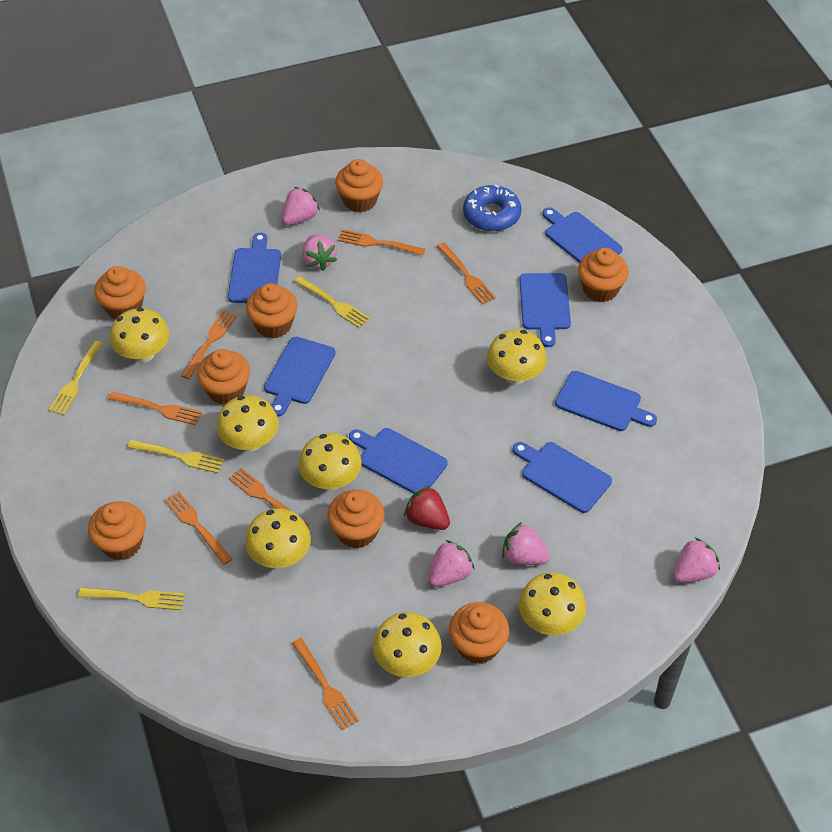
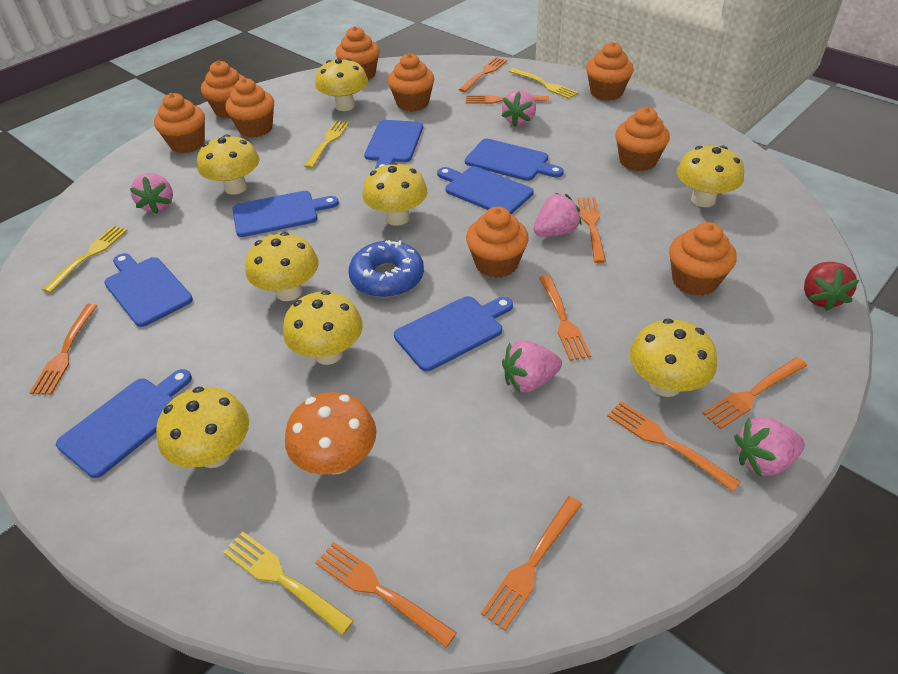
orange cupcake: [88,501,146,560] [94,266,146,320] [197,349,250,405] [246,283,297,339] [327,490,385,548] [335,159,383,213] [449,602,509,664] [578,248,629,302] = 8 -> [154,93,205,153] [201,61,245,119] [225,78,274,138] [336,26,380,80] [388,53,434,112] [466,206,529,278] [586,42,634,101] [615,107,670,171] [669,222,737,296] = 9
orange fork: [108,392,202,425] [164,491,232,565] [181,310,237,379] [229,468,309,527] [292,638,359,730] [338,229,425,256] [437,242,496,305] = 7 -> [29,304,98,395] [315,542,457,648] [459,57,507,92] [466,95,549,104] [481,496,582,631] [539,275,591,361] [578,197,606,263] [607,401,741,492] [702,357,807,429] = 9
orange mushroom: none = 0 -> [285,392,377,474] = 1
yellow mushroom: [110,308,169,363] [217,395,279,452] [245,508,311,568] [298,433,362,490] [373,612,442,677] [487,330,547,384] [519,573,586,635] = 7 -> [156,387,249,468] [197,134,259,195] [245,232,319,301] [283,290,363,365] [315,58,368,111] [362,162,427,226] [630,319,717,397] [677,146,744,207] = 8

